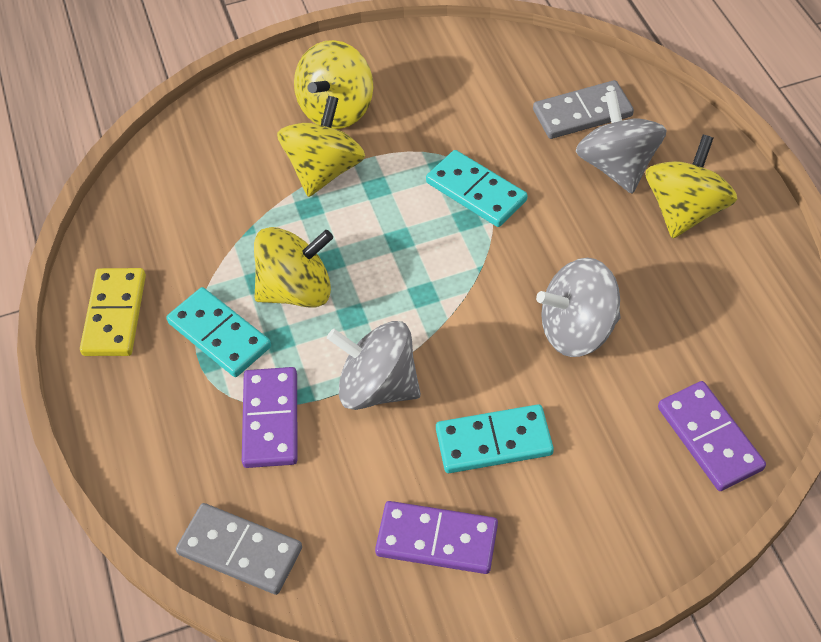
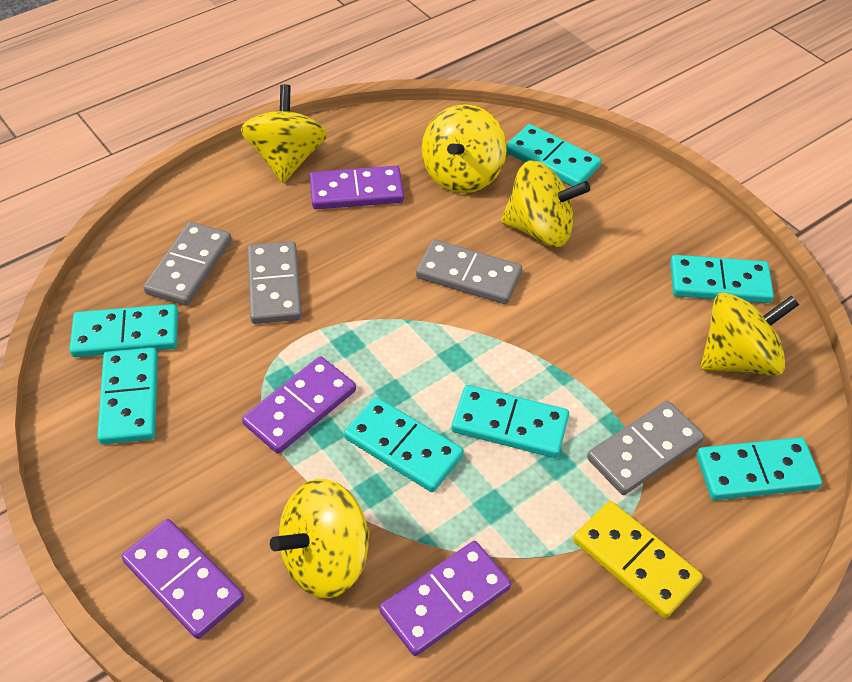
grey domino: [176,503,302,595] [533,80,634,139] = 2 -> [143,222,232,306] [248,241,302,324] [416,240,522,304] [587,401,704,495] = 4
grey spinning top: [327,321,421,410] [536,258,621,357] [576,91,667,194] = 3 -> none = 0
purple domino: [242,367,298,468] [375,501,498,574] [658,381,766,491] = 3 -> [122,519,244,639] [242,356,356,454] [310,166,404,209] [379,541,511,656] = 4
turquoise domino: [166,287,271,377] [426,150,527,227] [436,404,554,473] = 3 -> [69,304,178,357] [97,347,158,444] [344,397,464,492] [452,385,569,458] [506,124,601,186] [670,255,774,303] [696,437,822,500] = 7
yellow spinning top: [254,227,333,308] [277,96,365,197] [294,40,373,129] [646,135,737,238] = 4 -> [241,84,328,183] [270,479,370,599] [422,104,507,193] [501,161,590,247] [701,293,799,376] = 5

